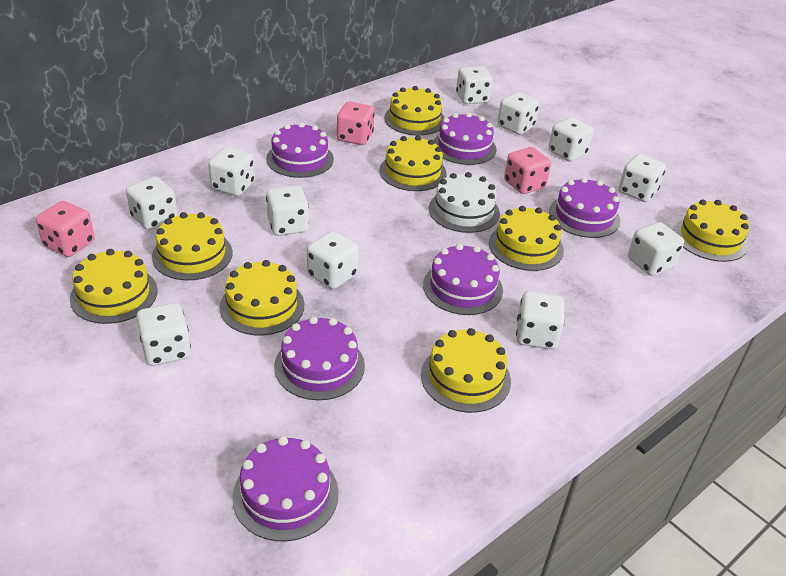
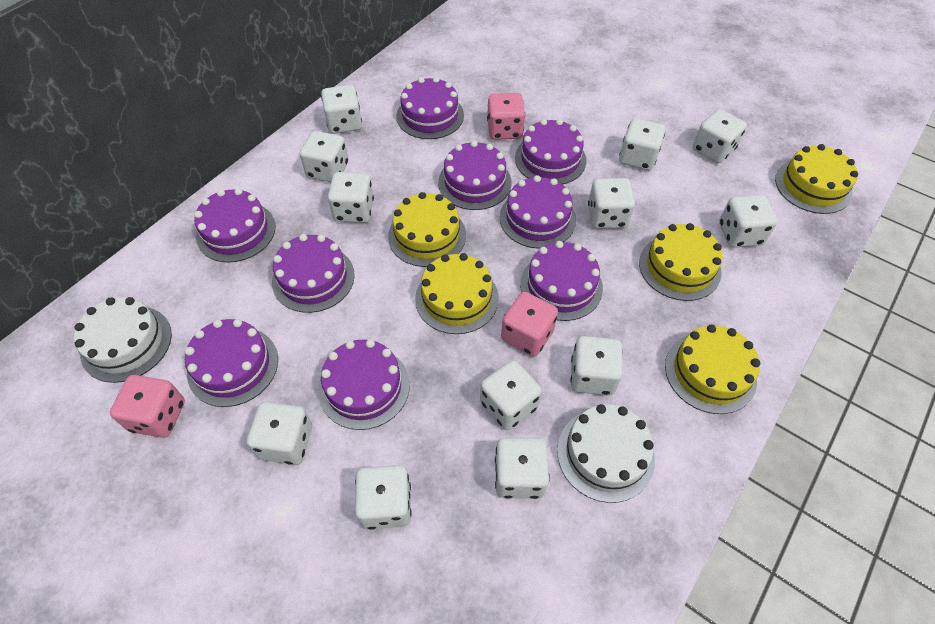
purple cake: [232,436,339,541] [266,122,334,178] [274,317,365,400] [423,244,503,315] [434,112,497,165] [549,177,621,238] = 6 -> [185,319,278,407] [194,188,275,262] [272,234,355,313] [318,339,410,430] [396,77,464,139] [438,141,511,210] [500,175,576,249] [515,119,587,184] [520,241,603,321] = 9
white cake: [429,172,500,233] = 1 -> [74,297,172,383] [557,404,655,503] = 2
white dice: [126,177,178,230] [136,303,191,366] [208,147,255,196] [266,185,309,236] [307,231,359,289] [456,66,493,104] [498,92,540,135] [516,291,565,349] [548,117,594,162] [619,154,666,202] [628,222,684,276] = 11 -> [247,402,312,465] [300,131,348,182] [321,85,362,134] [328,172,374,223] [355,465,412,530] [480,360,542,430] [495,438,550,499] [570,336,623,396] [588,178,635,228] [619,118,666,171] [693,109,747,163] [719,195,778,248] = 12
yellow cake: [70,249,158,324] [152,212,233,280] [219,260,304,335] [379,136,447,191] [384,86,445,136] [421,328,511,413] [489,206,564,271] [674,200,749,262] = 8 -> [388,192,466,267] [415,253,499,334] [639,223,723,301] [665,325,760,414] [775,144,858,214] = 5

